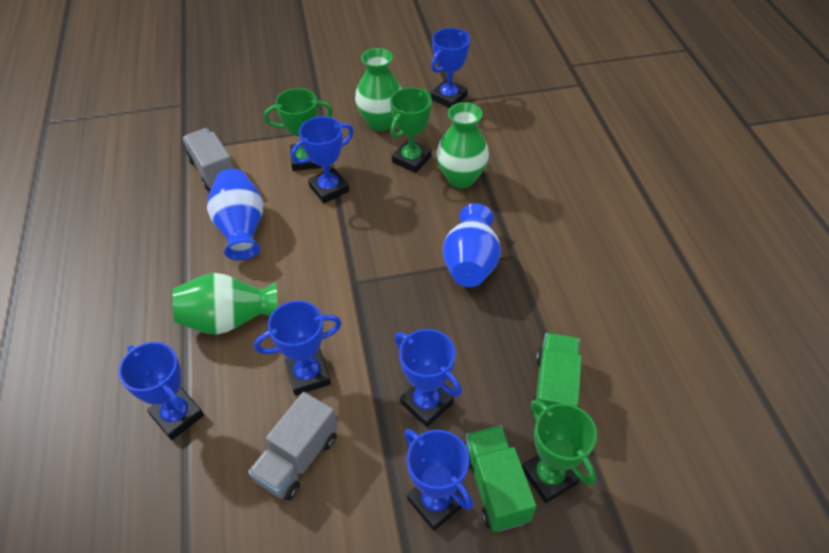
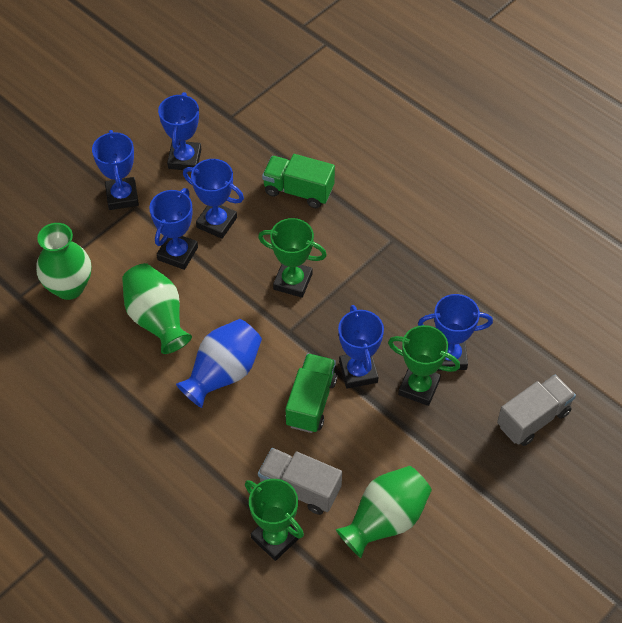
blue vase: [207,169,263,260] [443,203,501,287] = 2 -> [176,319,262,408] = 1

